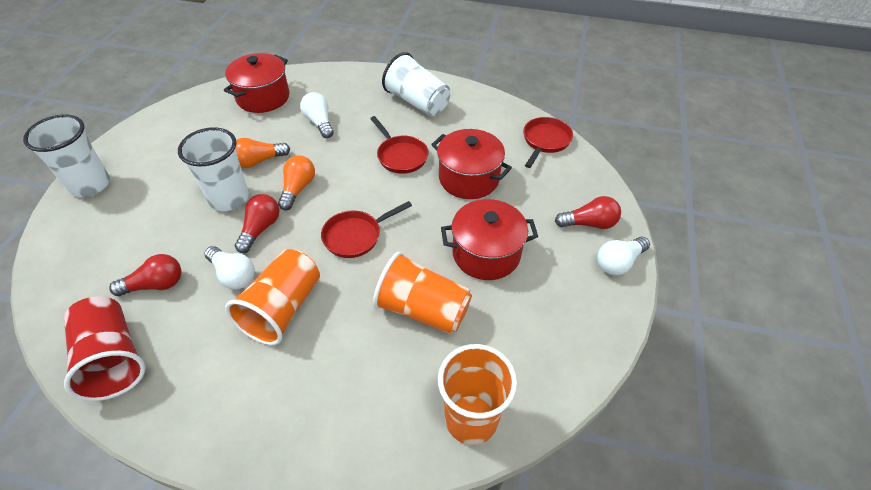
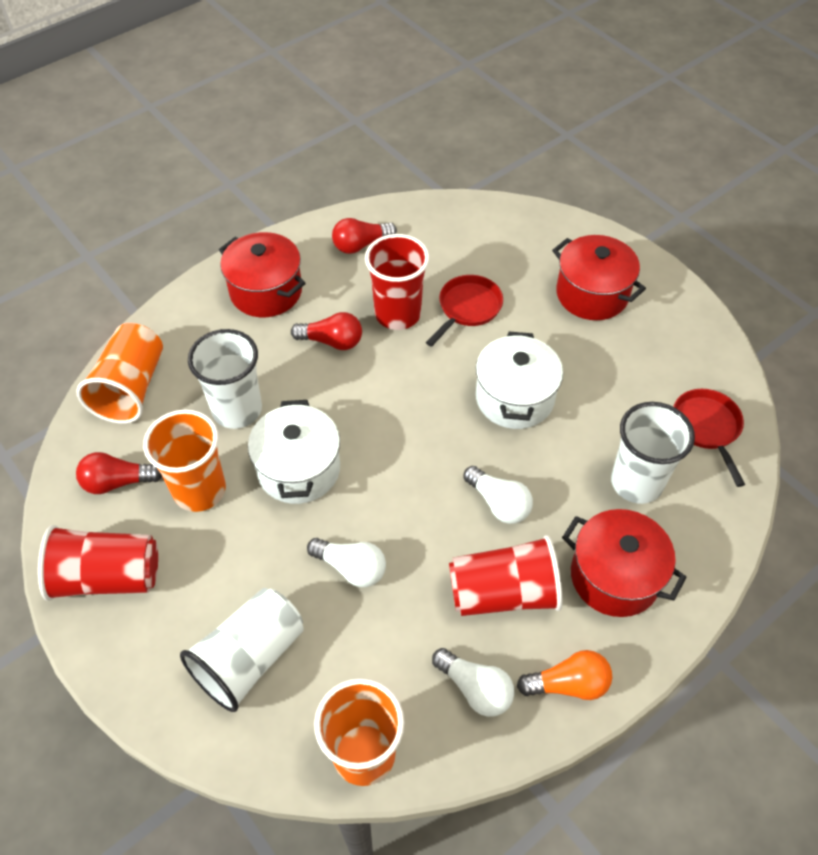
orange light bulb: [236,138,290,168] [278,155,315,210] = 2 -> [517,650,612,700] = 1
red cup: [64,296,146,401] = 1 -> [38,525,158,601] [365,234,429,330] [449,535,562,616] = 3
red pan: [321,201,412,258] [370,116,429,174] [523,117,573,168] = 3 -> [426,275,503,347] [673,389,745,487] = 2
white pot: none = 0 -> [248,400,340,504] [476,332,563,429] = 2

